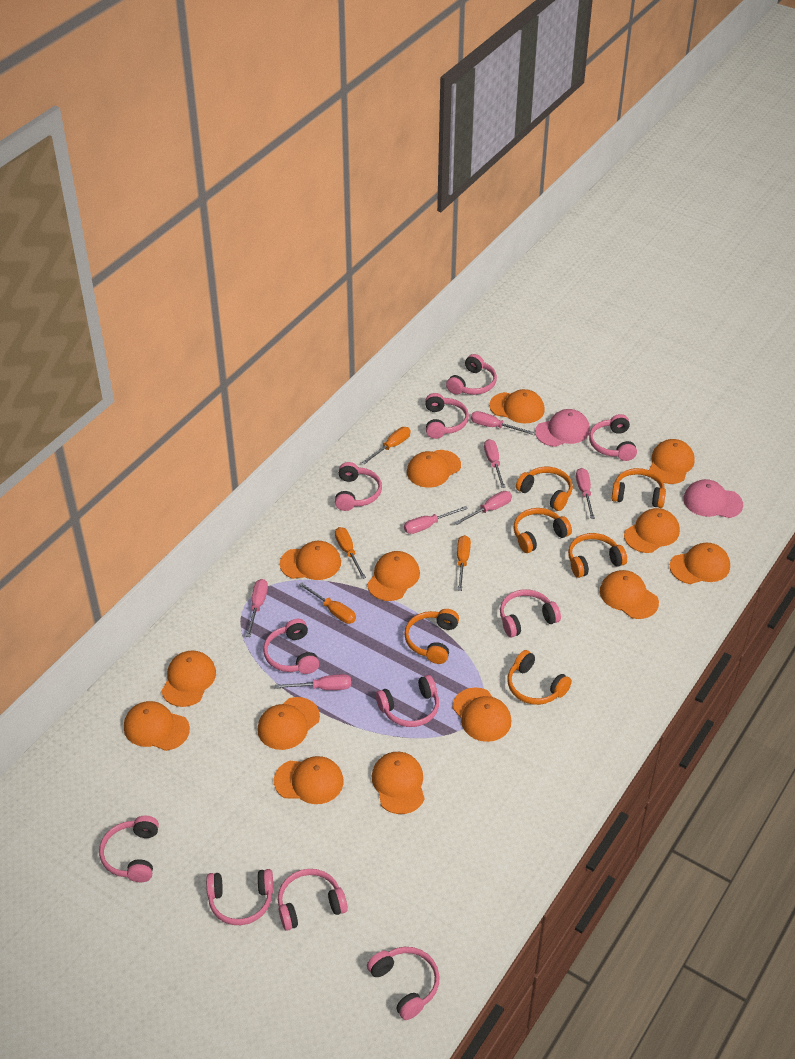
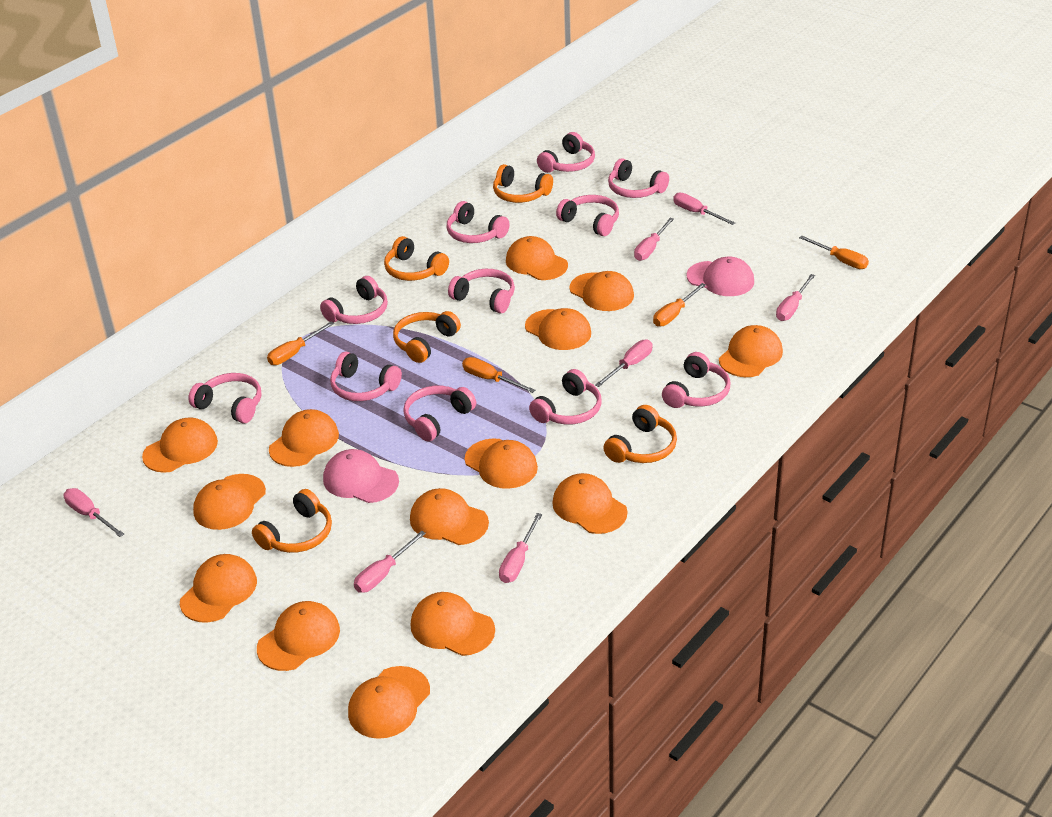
orange headphones: [404,609,459,664] [508,650,572,705] [513,508,572,553] [516,467,573,511] [568,533,627,578] [611,468,666,508] = 6 -> [252,489,332,553] [384,236,449,281] [393,311,461,363] [493,164,553,203] [603,405,677,463] = 5

